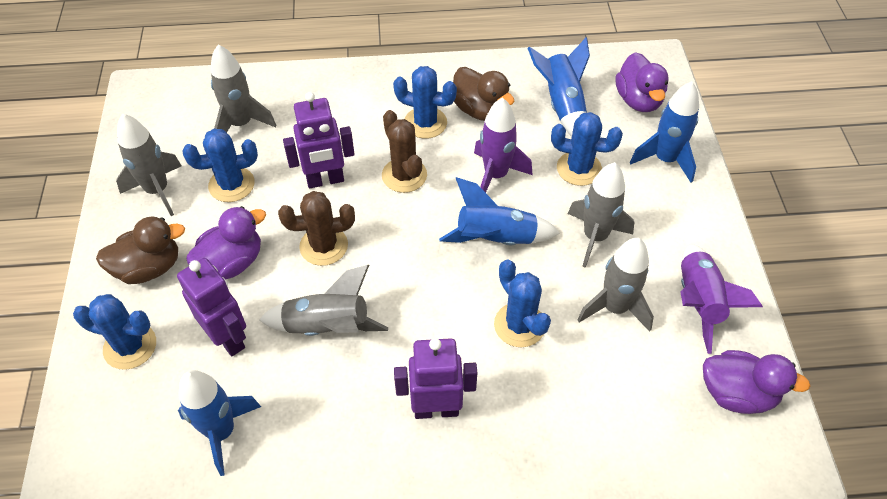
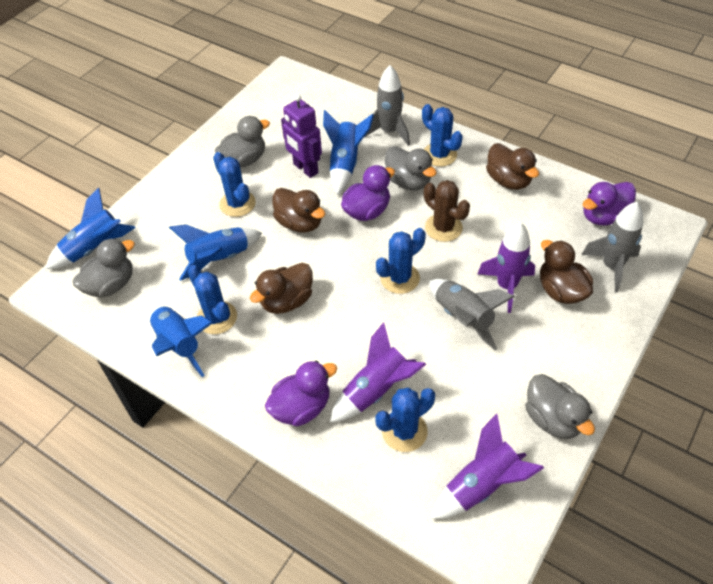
brown cactus: [278,191,355,266] [382,110,427,193] = 2 -> [424,180,470,242] = 1
brown duck: [96,217,185,284] [453,67,515,121] = 2 -> [250,263,313,314] [273,188,325,233] [486,143,539,190] [540,240,593,304] = 4
grey duck: none = 0 -> [73,238,135,297] [215,116,270,168] [385,146,437,191] [525,374,595,439] = 4
grey rocket: [116,113,182,216] [210,45,276,132] [259,265,388,336] [568,162,634,268] [577,238,654,332] = 5 -> [364,65,410,146] [429,279,515,350] [581,202,643,292] = 3
purple robot: [177,258,246,356] [283,92,355,188] [394,338,477,419] = 3 -> [281,94,322,178] = 1
purple rocket: [474,98,532,193] [680,244,763,354] = 2 -> [330,322,426,422] [431,413,544,519] [478,222,535,313] = 3

